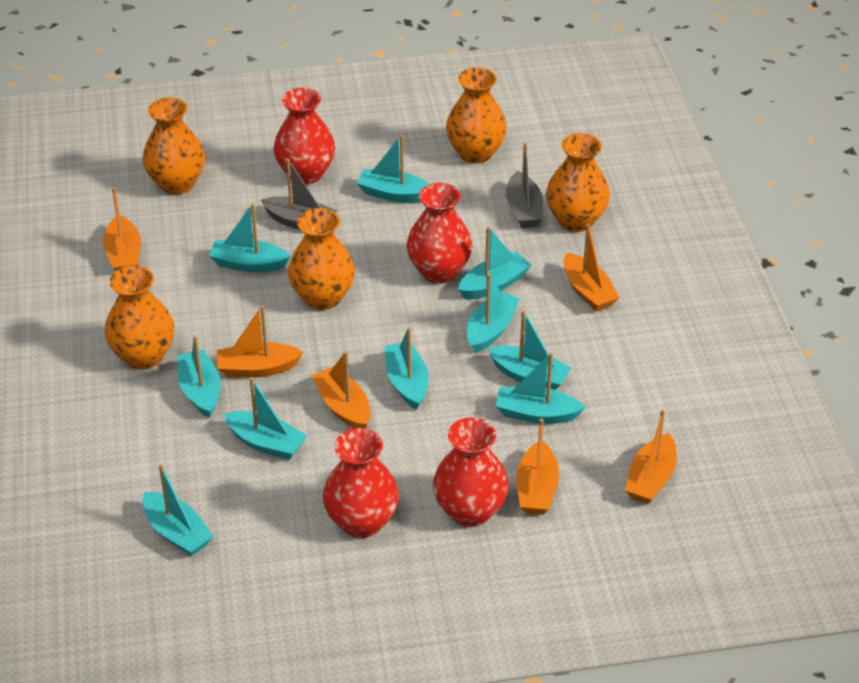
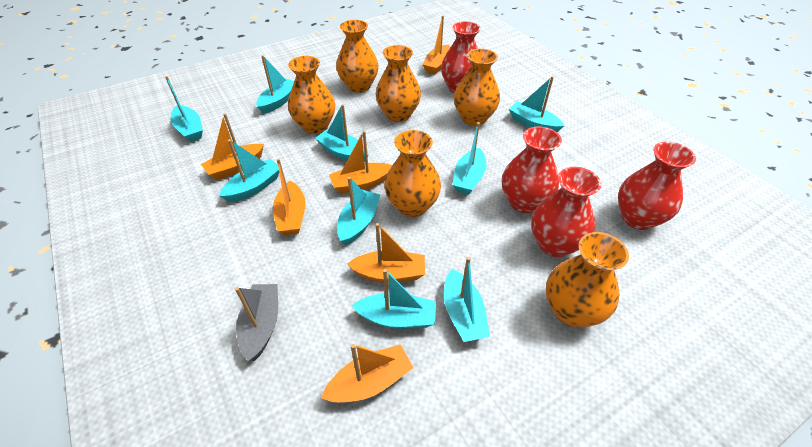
grey boat: [261,159,337,230] [506,143,543,228] = 2 -> [235,284,278,361] = 1
orange vase: [105,266,175,370] [143,97,205,195] [288,208,355,310] [446,68,507,164] [546,133,610,232] = 5 -> [288,56,335,134] [336,20,379,93] [376,45,421,122] [385,130,441,217] [454,48,500,126] [546,232,629,327] = 6
turquoise boat: [142,464,214,556] [177,336,221,418] [209,203,291,272] [224,377,307,460] [357,135,429,203] [385,327,429,410] [458,227,531,299] [467,273,520,353] [488,310,571,390] [496,353,585,424] = 10 -> [165,76,203,142] [219,139,279,202] [256,55,294,114] [315,104,368,162] [337,177,380,246] [352,269,436,329] [444,257,490,342] [452,122,487,195] [509,76,564,132] = 9

